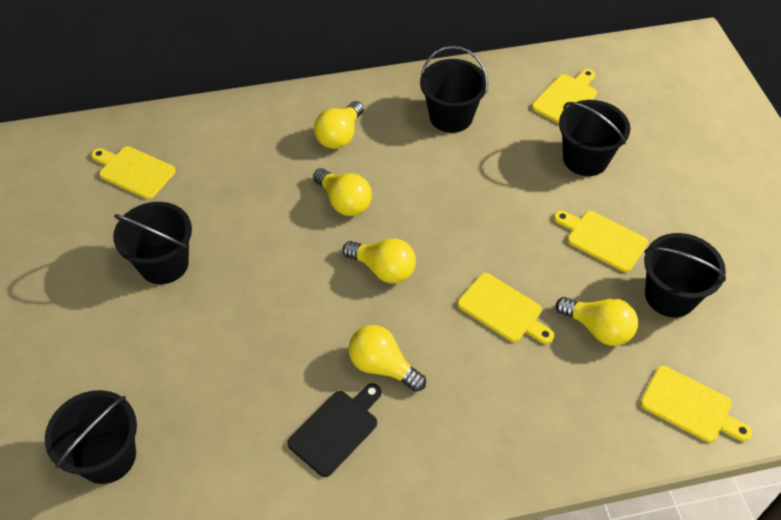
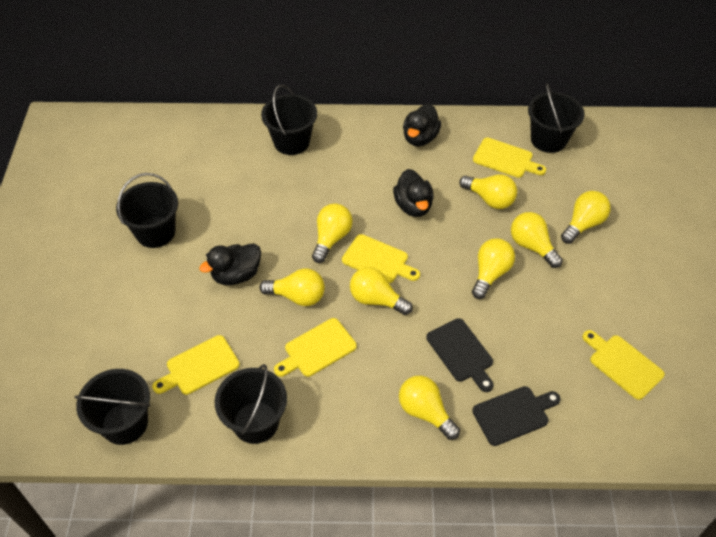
black cutting board: [287,383,381,477] = 1 -> [426,318,494,392] [472,386,561,446] = 2
black duck: none = 0 -> [199,244,261,285] [393,169,434,217] [403,104,441,147] = 3
yellow light bulb: [313,168,372,216] [314,101,364,149] [342,238,416,284] [349,325,426,392] [556,297,638,346] = 5 -> [259,268,325,306] [312,203,353,263] [350,267,413,315] [399,376,460,440] [459,174,517,209] [472,238,515,299] [511,212,563,268] [561,191,610,244] = 8

